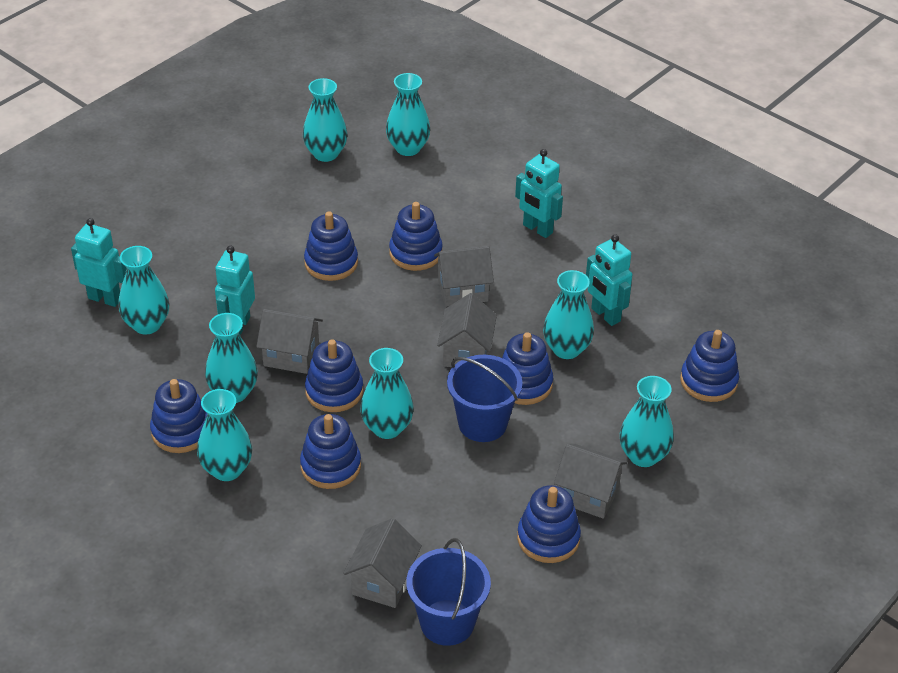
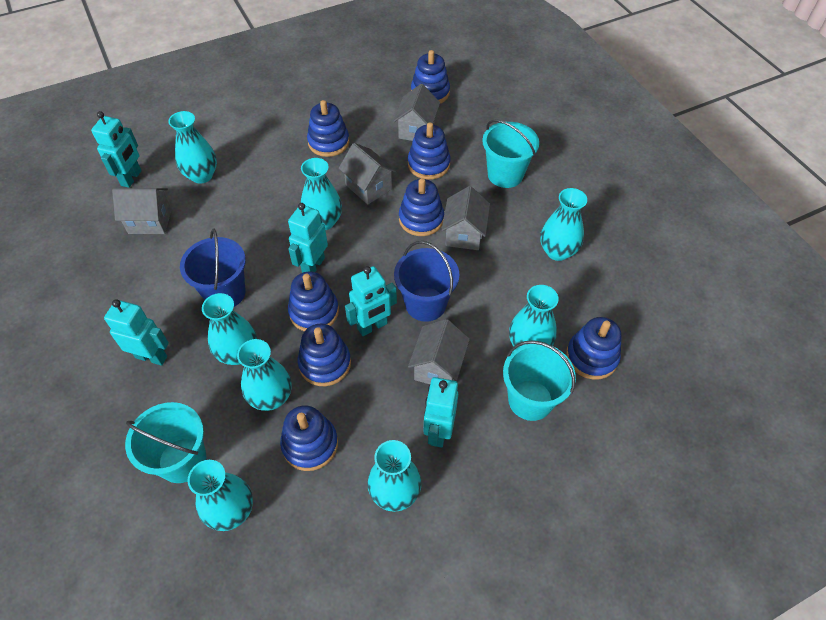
turquoise bucket: none = 0 -> [125,402,206,483] [482,119,539,188] [503,340,576,421] = 3
turquoise robot: [71,218,127,307] [215,245,255,335] [515,149,563,238] [586,234,632,326] = 4 -> [91,111,142,188] [104,299,169,366] [288,203,328,273] [345,266,397,336] [424,377,458,448] = 5

